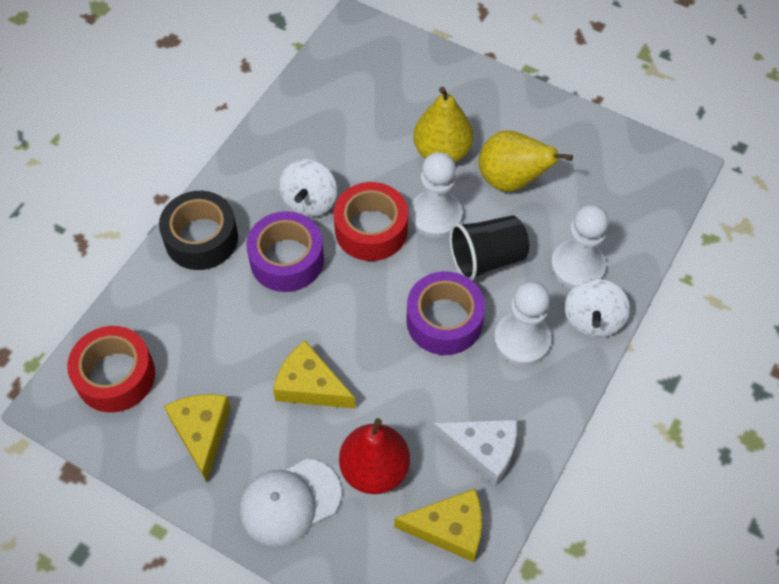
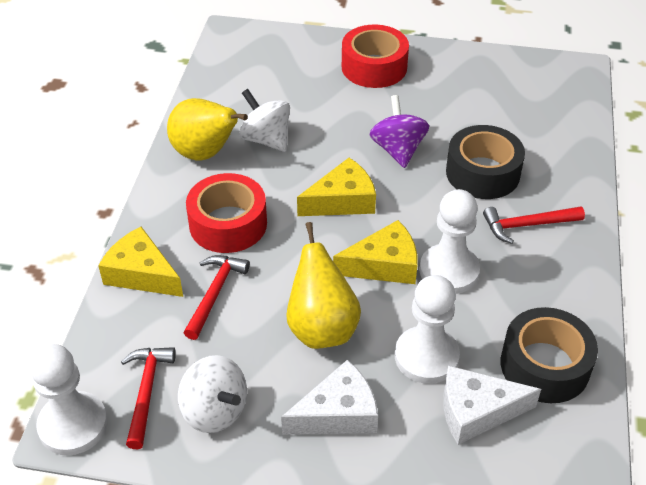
black cup: [449,215,529,281] = 1 -> none = 0
black tape: [159,191,238,270] = 1 -> [446,125,525,199] [501,307,598,403] = 2
purple spinning top: none = 0 -> [370,95,429,168] = 1
purple tape: [246,211,324,292] [406,271,485,355] = 2 -> none = 0
red hammer: none = 0 -> [121,347,176,449] [184,255,250,340] [483,206,585,244] = 3
red pear: [339,418,410,494] = 1 -> none = 0
white cap: [240,459,341,547] = 1 -> none = 0
white cheese: [432,419,517,487] = 1 -> [281,360,378,435] [443,366,541,445] = 2

